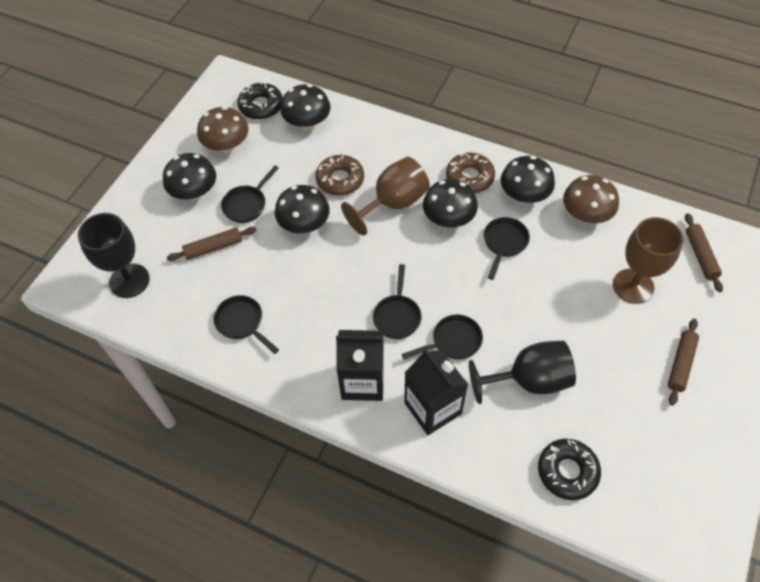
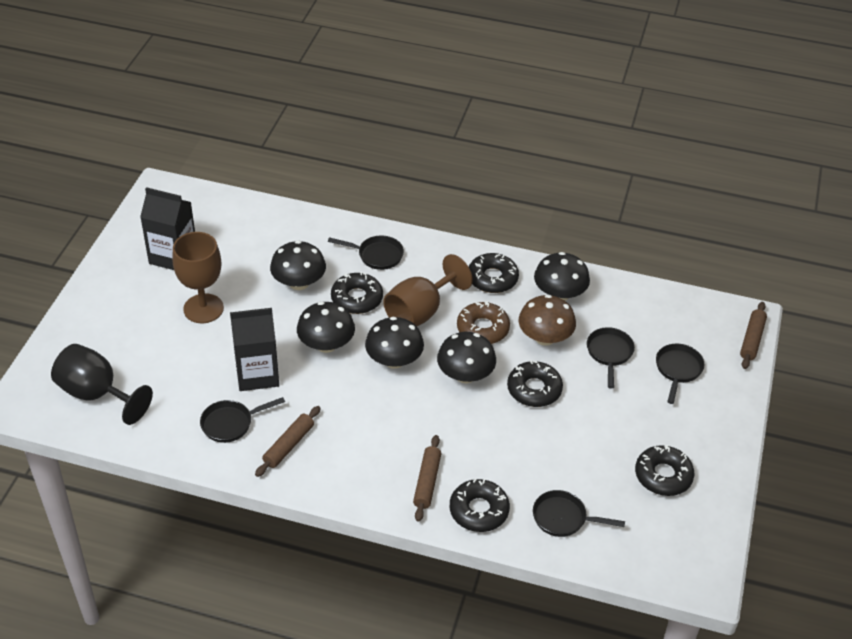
black donut: [237,81,283,119] [538,439,601,500] = 2 -> [331,272,383,314] [450,478,510,532] [469,253,519,293] [507,360,563,407] [635,445,694,496] = 5
black goblet: [78,213,150,298] [469,341,576,404] = 2 -> [51,344,153,425] = 1
brown donut: [316,155,364,196] [446,153,495,193] = 2 -> [457,301,510,344] = 1
brown mushroom: [197,107,249,153] [563,175,619,223] = 2 -> [519,294,576,346] = 1

